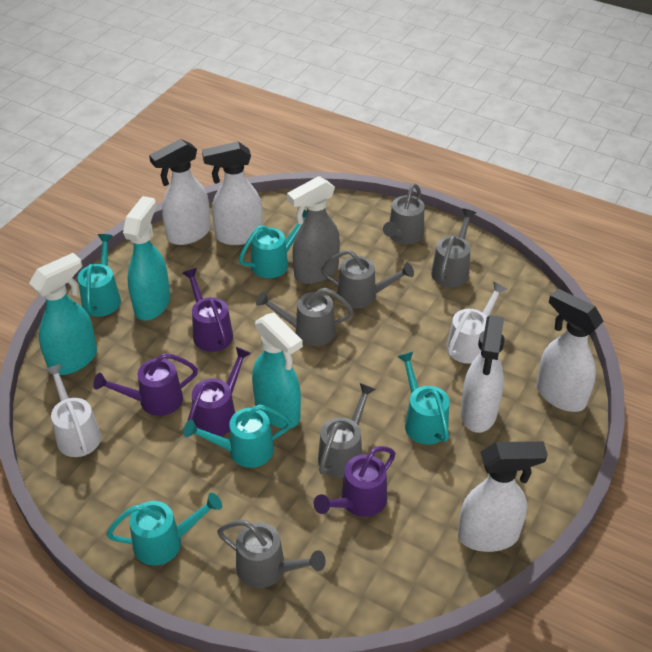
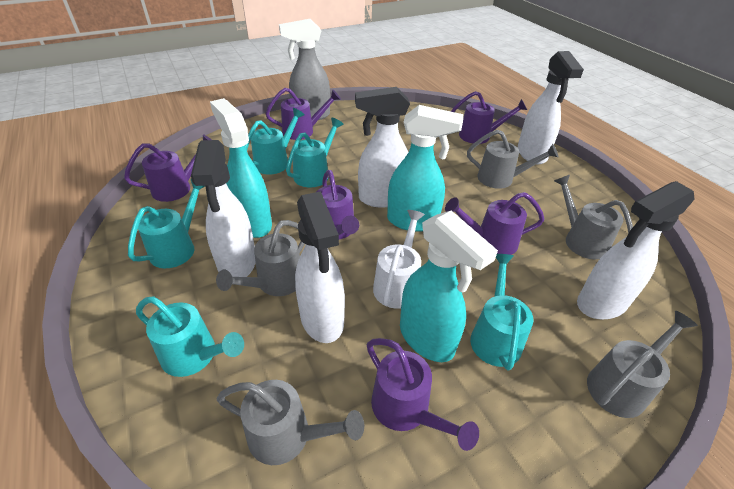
grey watering can: [217,520,326,588] [256,288,353,346] [318,383,376,478] [321,250,414,308] [383,183,424,245] [431,209,476,287] = 6 -> [216,220,305,296] [217,380,364,465] [467,130,558,189] [554,175,633,259] [587,311,698,418] = 5
purple watering can: [93,353,198,416] [182,268,233,352] [188,347,251,436] [314,446,396,517] = 4 -> [124,134,212,202] [266,88,341,140] [317,170,359,239] [367,338,479,451] [445,192,544,255] [451,91,527,144] = 6
white watering can: [45,364,101,457] [447,282,507,364] = 2 -> [373,210,425,309] = 1

